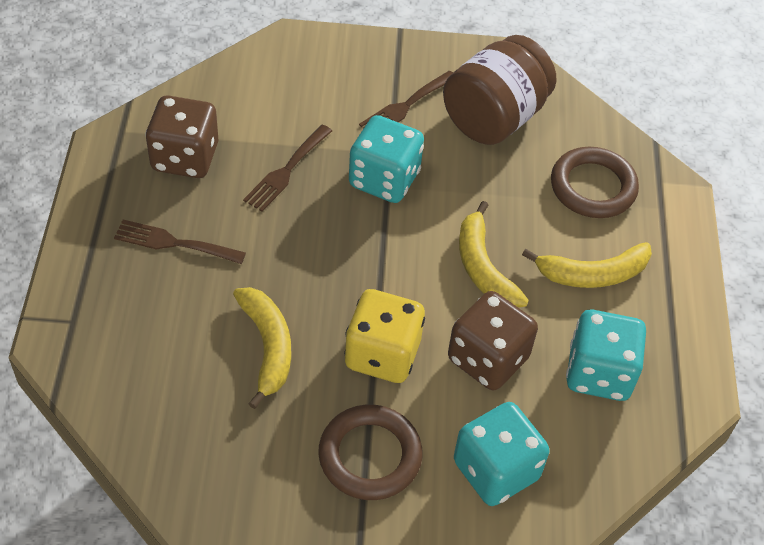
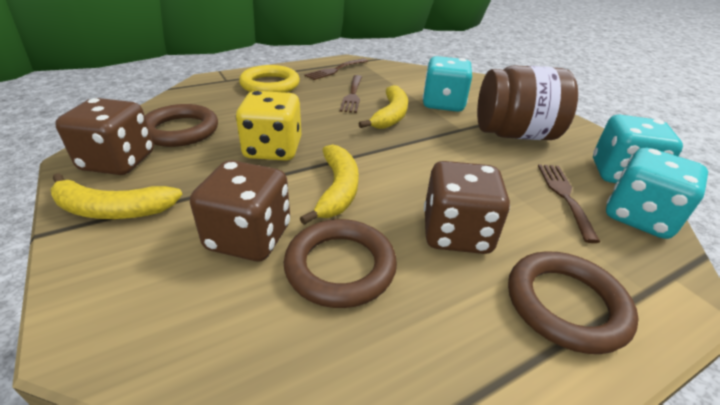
brown dice: [146,95,218,178] [448,291,538,390] = 2 -> [55,98,154,175] [190,160,290,261] [424,161,510,254] = 3
brown ring: [319,405,423,500] [551,147,639,218] = 2 -> [145,104,218,147] [284,219,397,308] [508,251,639,354] = 3
yellow ring: none = 0 -> [239,65,300,93] = 1

